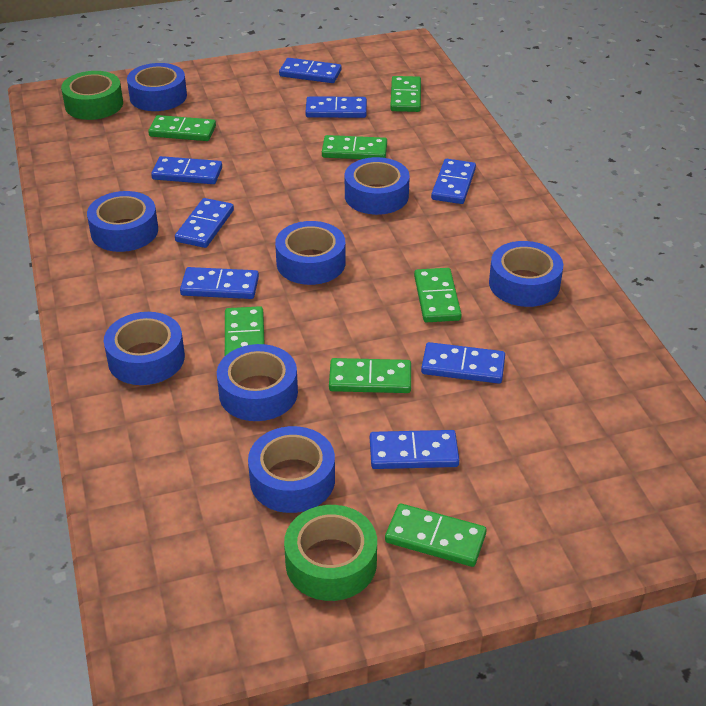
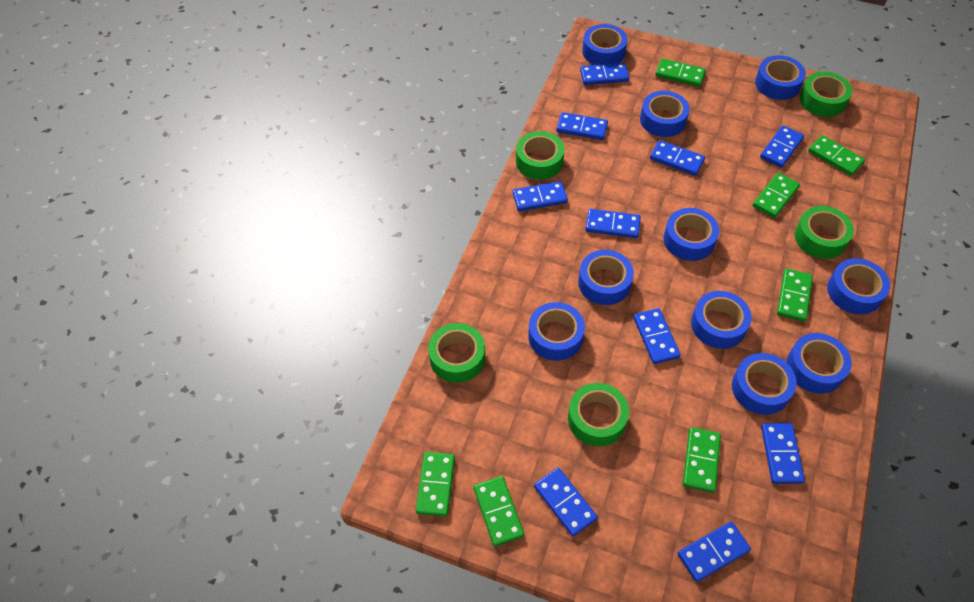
blue domino: [151,156,222,184] [175,198,234,248] [180,267,259,299] [279,58,341,83] [305,96,367,118] [370,430,459,469] [421,342,505,384] [431,159,476,204] = 8 -> [513,181,568,211] [534,468,598,537] [557,112,608,140] [580,63,629,85] [586,209,641,238] [633,308,681,364] [650,140,705,176] [678,522,751,582] [760,125,804,168] [761,423,805,484] = 10
blue tape: [87,191,158,252] [104,312,185,385] [127,63,187,111] [217,344,298,421] [248,426,335,513] [275,221,346,285] [345,157,410,215] [489,241,563,307] = 8 -> [528,302,585,361] [578,250,634,305] [582,24,628,65] [640,91,690,137] [664,208,719,261] [691,291,752,349] [732,353,797,415] [755,55,806,100] [786,333,852,394] [827,258,890,315] = 10
green tape: [61,71,123,120] [284,505,377,601] = 2 -> [428,323,485,383] [516,131,565,180] [568,383,629,446] [795,206,854,259] [800,72,852,117] = 5

